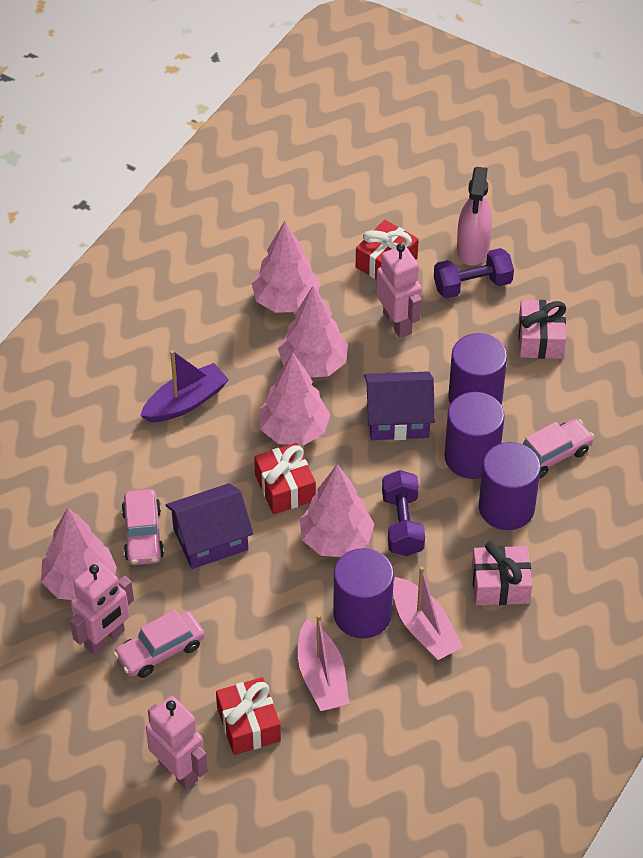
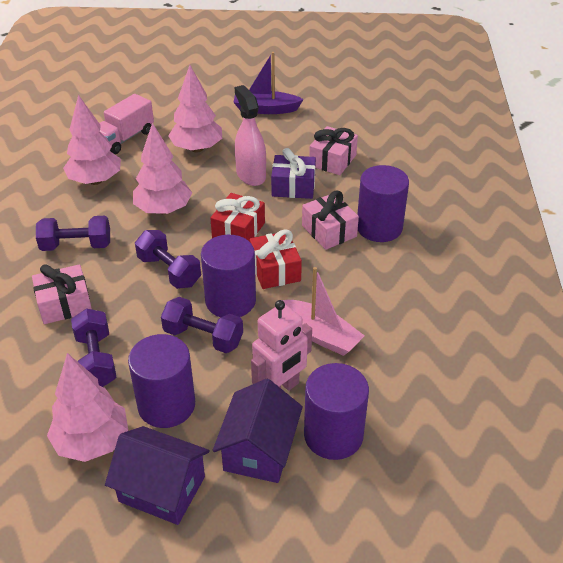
pink boat: [298,614,349,711] [393,566,463,660] = 2 -> [282,267,365,356] = 1
pink car: [114,610,205,678] [121,489,164,565] [523,419,594,479] = 3 -> none = 0
pink gift: [472,541,532,605] [519,300,566,359] = 2 -> [32,264,92,324] [302,190,359,250] [309,126,358,175] = 3
pink robot: [70,562,134,655] [146,696,208,790] [376,243,422,338] = 3 -> [251,300,312,391] = 1
pink tree: [41,508,117,600] [252,221,320,313] [259,353,330,446] [278,286,348,378] [300,464,374,557] = 5 -> [47,353,128,462] [63,95,121,185] [133,123,192,214] [168,65,222,152] = 4
pink truck: none = 0 -> [99,94,154,154] = 1
purple dumbbell: [382,470,425,556] [434,248,514,299] = 2 -> [36,216,110,251] [71,309,117,387] [135,230,201,289] [161,297,243,353] = 4
purple gift: none = 0 -> [271,148,316,199] = 1
red gift: [216,677,281,755] [254,443,316,514] [356,220,419,280] = 3 -> [210,193,265,242] [250,229,302,289] = 2

